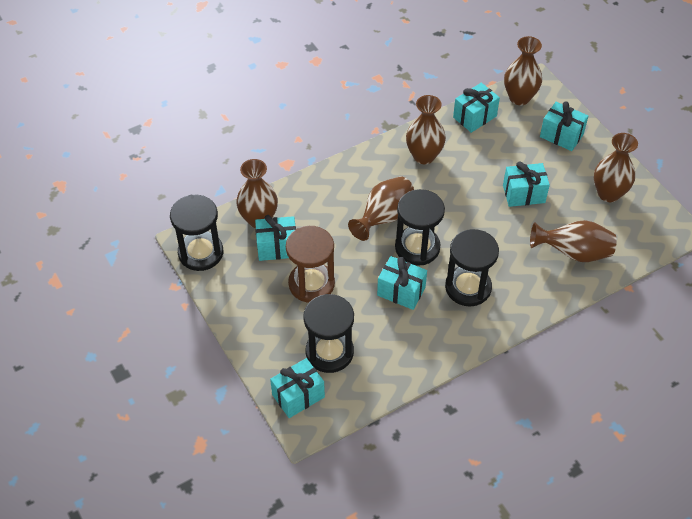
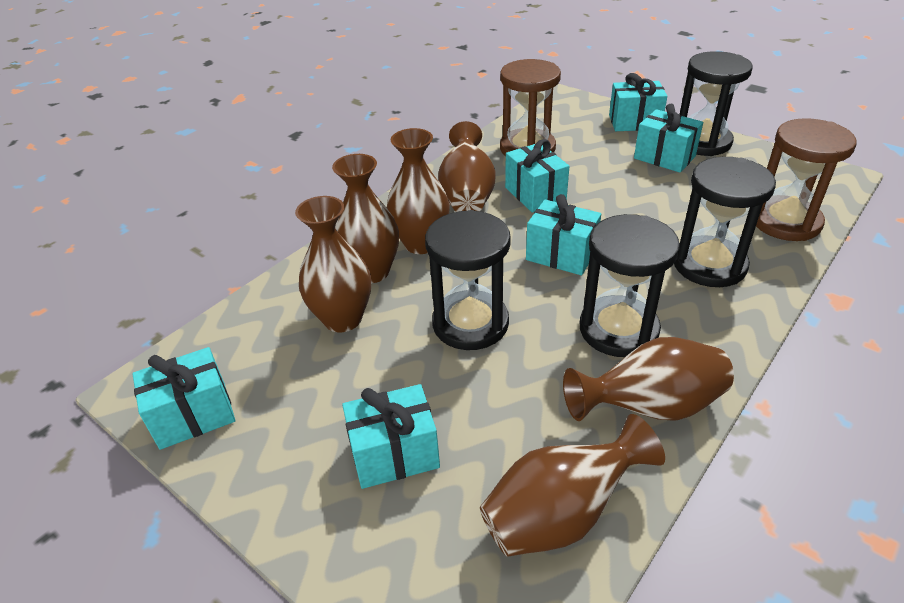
brown hourglass: [286,226,335,303] = 1 -> [500,59,561,157] [756,118,857,241] = 2

